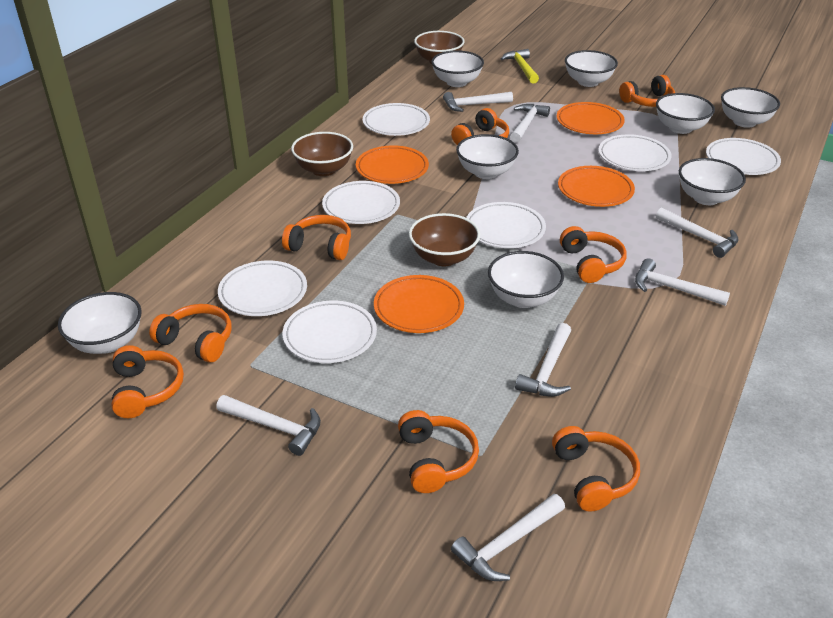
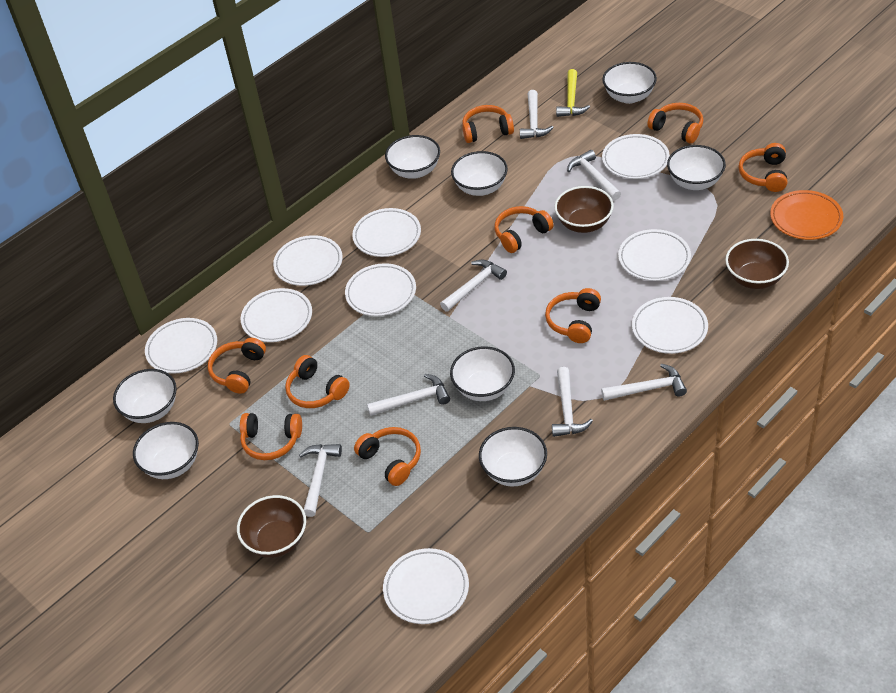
orange headphones: [111,345,184,418] [149,304,232,362] [282,215,351,260] [398,410,479,493] [451,108,509,145] [552,426,640,512] [560,226,627,283] [619,75,675,107] = 8 -> [208,338,266,394] [240,413,302,460] [285,355,350,408] [354,427,421,486] [462,105,514,143] [494,206,554,253] [545,288,601,343] [647,103,703,143] [739,143,787,192] = 9
orange plate: [356,145,429,184] [374,275,464,333] [556,102,625,134] [558,166,635,207] = 4 -> [770,190,843,240] = 1
white plate: [218,261,307,316] [282,300,377,363] [322,181,400,224] [363,103,430,136] [466,202,546,248] [599,134,672,171] [706,138,781,175] = 7 -> [145,318,217,374] [241,288,312,342] [273,235,343,286] [345,263,416,316] [352,208,421,257] [383,548,469,624] [602,134,670,179] [618,229,691,281] [632,297,708,354] = 9

